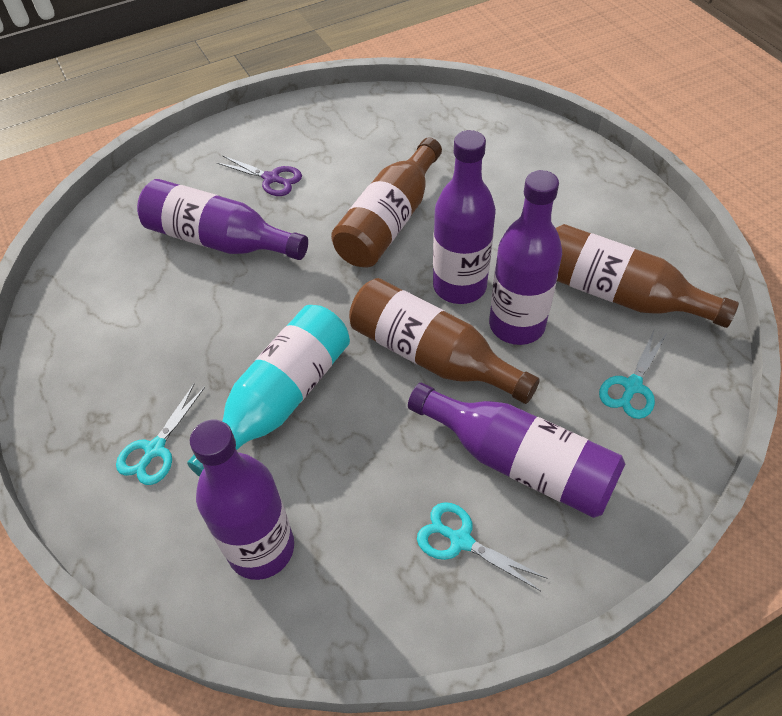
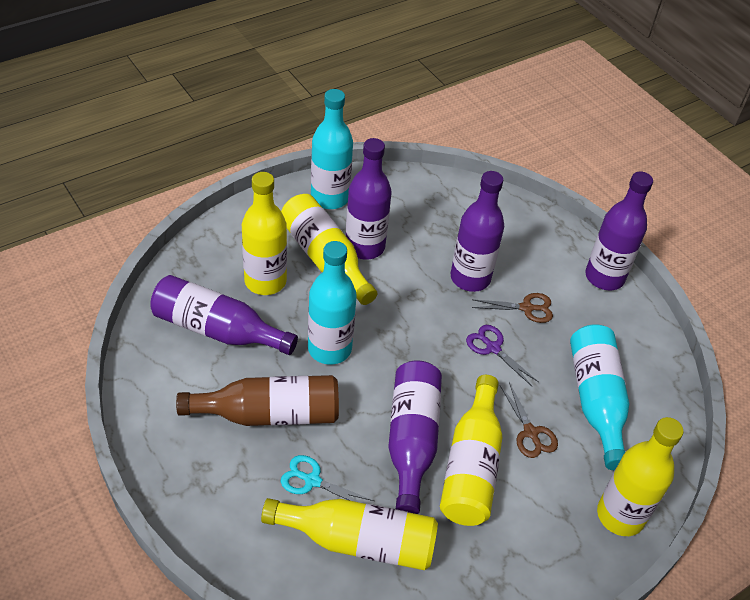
brown bottle: [331,137,442,267] [349,278,540,404] [556,224,739,328] = 3 -> [176,375,339,426] = 1
brown scissors: none = 0 -> [472,293,553,323] [500,382,558,458] = 2
turquoise bottle: [187,305,350,477] = 1 -> [308,241,357,365] [311,89,353,209] [570,324,629,470] = 3
turquoise scissors: [116,384,205,485] [417,502,546,591] [599,331,666,419] = 3 -> [281,455,374,503] = 1
yellow bottle: none = 0 -> [242,172,287,295] [261,498,438,570] [281,194,377,305] [440,375,502,526] [597,417,684,536] = 5

